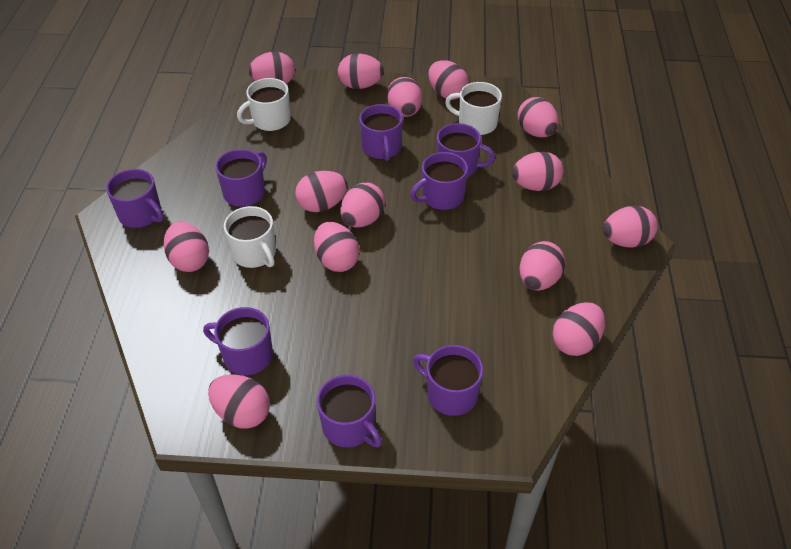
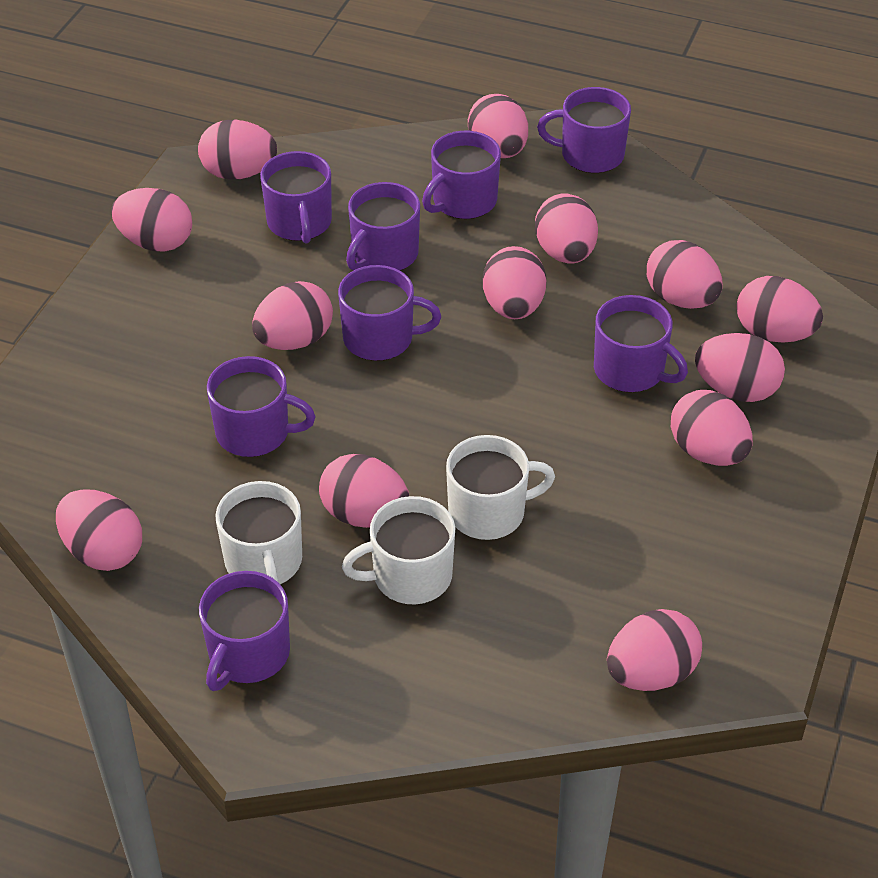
pink egg: [164,222,209,272] [208,374,270,428] [249,52,295,84] [295,171,348,212] [314,222,359,272] [338,54,384,89] [341,183,385,227] [387,77,422,117] [428,60,469,100] [512,152,564,191] [518,97,559,137] [520,241,565,291] [552,302,605,356] [603,206,658,248] = 14 -> [56,489,142,571] [111,188,192,251] [198,120,277,179] [252,281,333,350] [319,454,409,528] [468,94,528,158] [483,246,546,319] [535,194,598,264] [607,609,702,691] [647,240,723,309] [671,390,753,466] [695,333,785,402] [737,276,823,343] = 13

